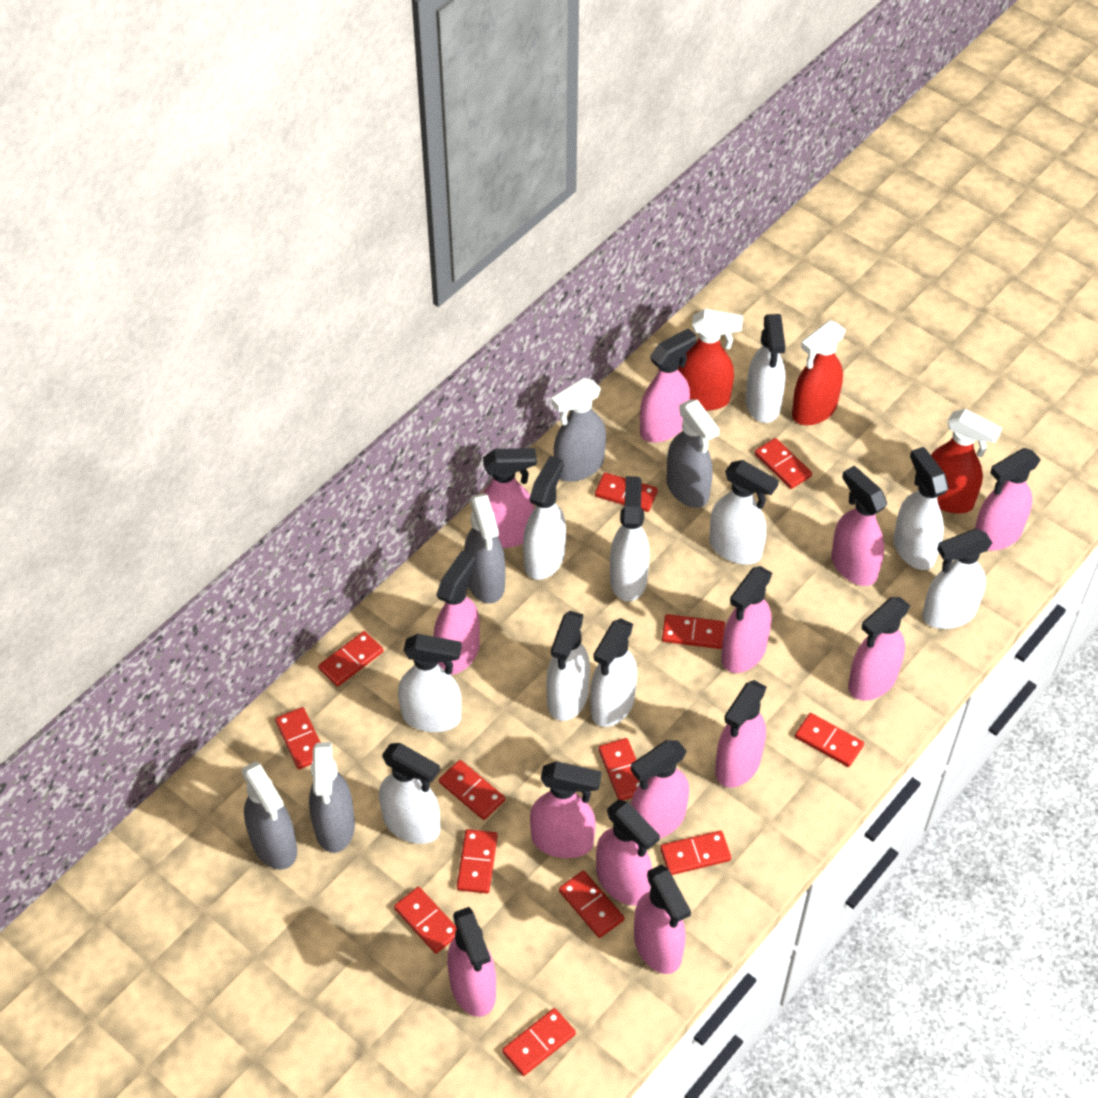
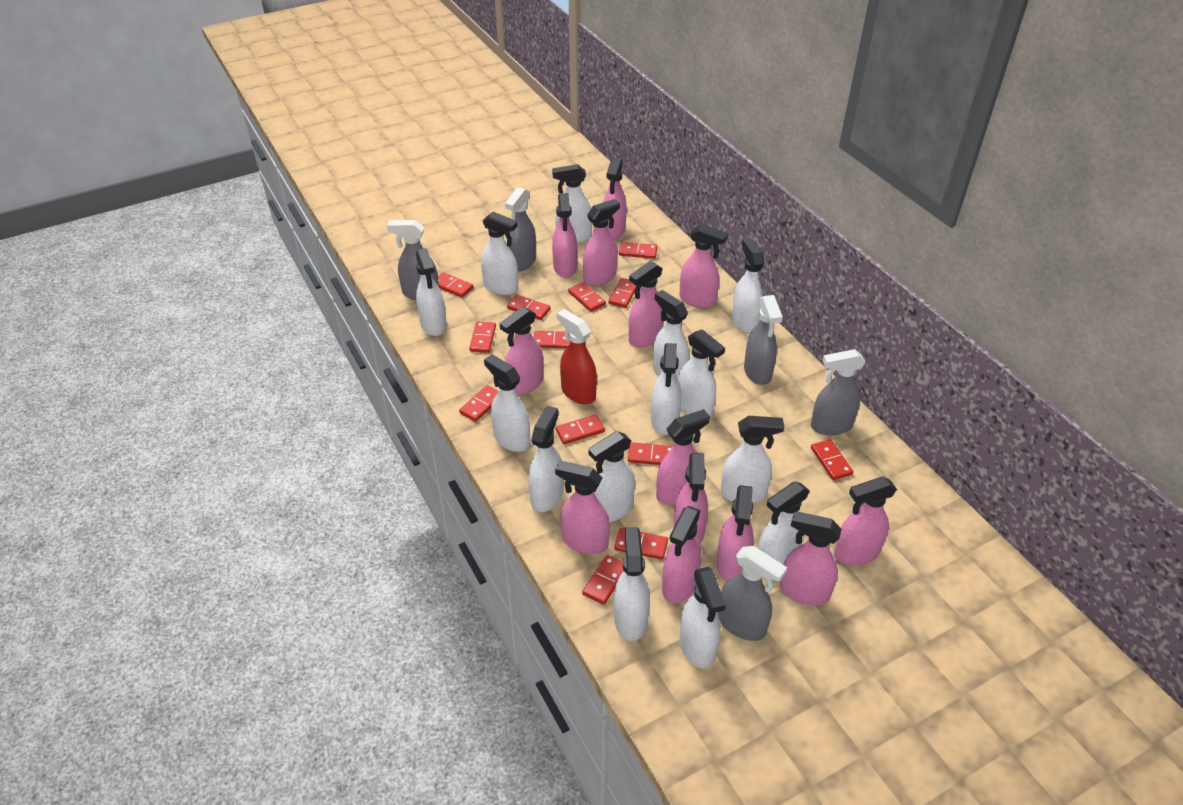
red spray bottle: [678,309,743,411] [792,320,846,425] [931,409,1002,513] = 3 -> [557,309,597,404] = 1
white spray bottle: [379,743,440,844] [398,634,462,732] [523,456,566,580] [546,611,590,721] [590,618,637,727] [610,476,650,601] [709,460,779,564] [746,314,785,423] [894,447,949,570] [922,529,992,629] = 10 -> [416,248,447,336] [481,212,518,295] [484,355,530,452] [528,406,563,512] [552,164,592,243] [589,431,635,522] [614,527,650,641] [651,343,681,435] [653,290,690,378] [678,329,725,418] [679,567,726,668] [721,416,784,503] [732,238,764,333] [758,481,810,564] = 14

